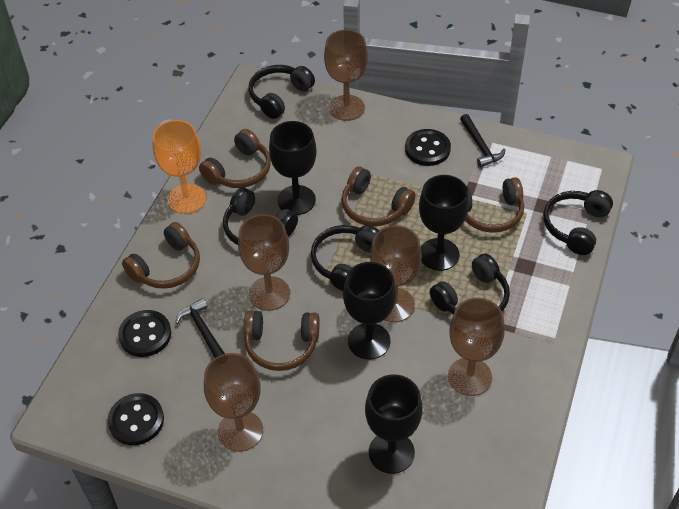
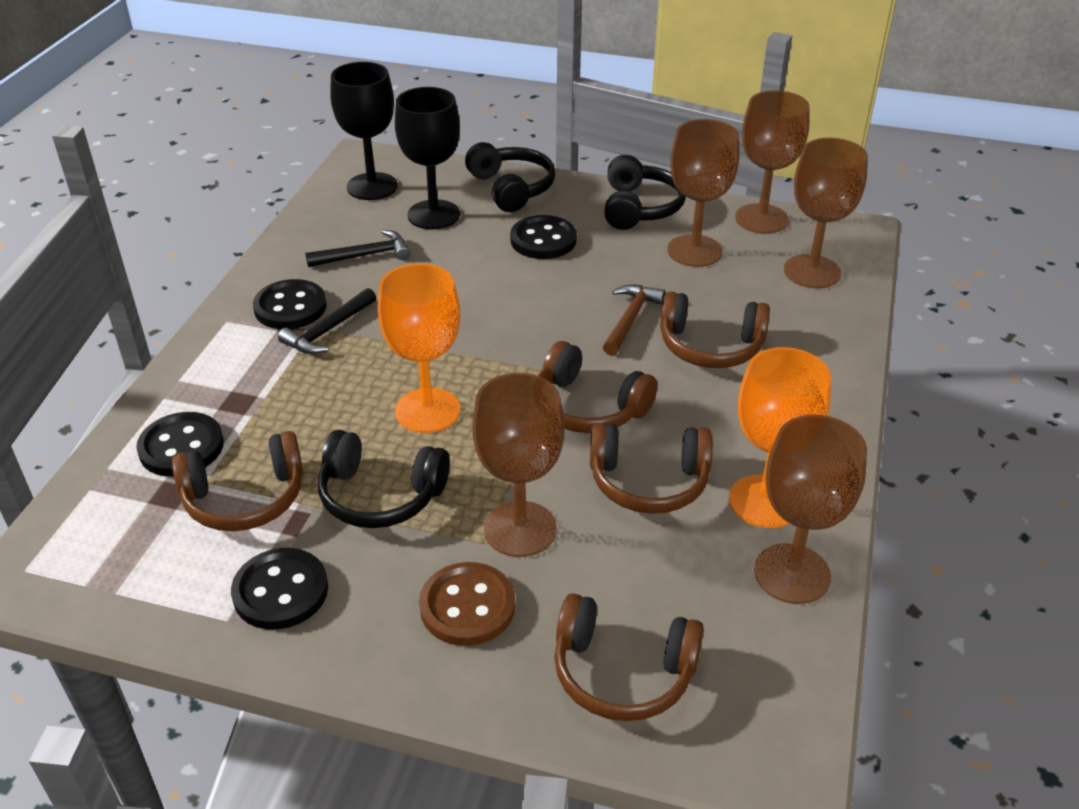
black button: [108,393,164,445] [118,310,171,357] [405,129,451,166] = 3 -> [137,412,224,477] [231,548,328,630] [253,279,327,329] [510,215,577,259] = 4
black goblet: [269,121,317,215] [343,262,396,359] [365,375,423,474] [419,175,469,271] = 4 -> [330,62,398,200] [395,87,460,229] = 2
black headphones: [223,187,298,245] [248,65,315,119] [311,225,379,291] [430,253,510,315] [543,190,613,255] = 5 -> [318,430,450,528] [465,142,555,212] [604,155,686,230] = 3
brown button: none = 0 -> [419,562,515,646] = 1
brown hammer: none = 0 -> [603,285,666,356] = 1
orange goblet: [152,120,206,214] = 1 -> [378,263,460,433] [729,347,831,528] = 2

